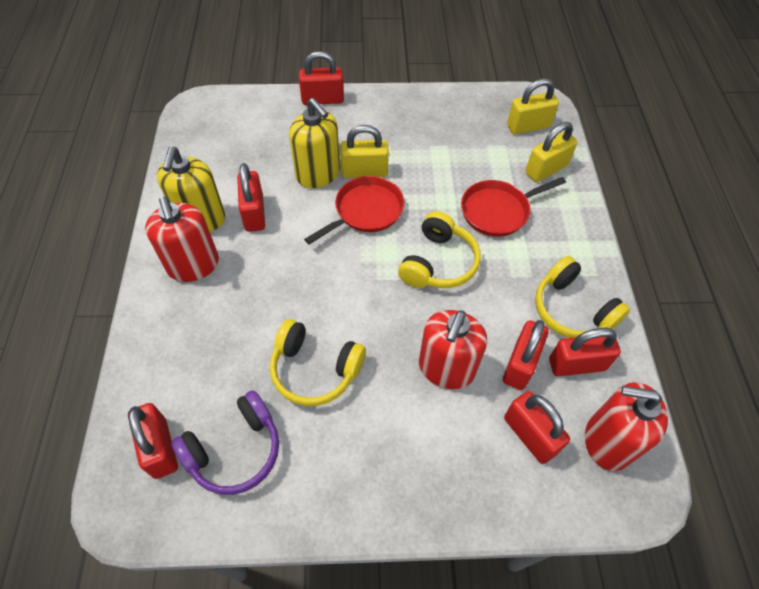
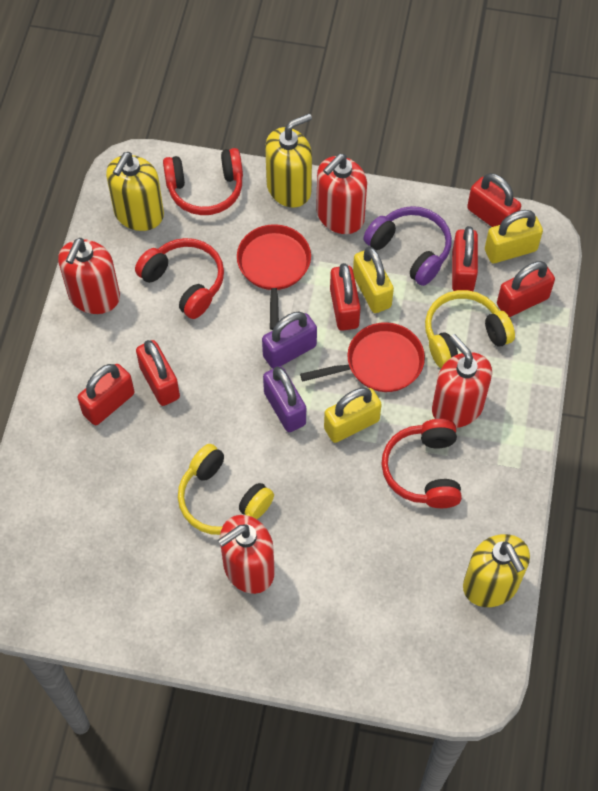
purple padlock: none = 0 -> [262,311,317,369] [263,366,306,432] = 2
red headphones: none = 0 -> [135,238,224,319] [163,148,243,215] [381,419,462,508] = 3
red soap dispenser: [145,196,219,282] [419,310,487,389] [585,382,668,471] = 3 -> [58,238,120,314] [218,515,275,594] [316,154,367,234] [432,334,492,428] = 4
yellow headphones: [270,319,366,406] [398,211,481,288] [535,256,630,338] = 3 -> [178,444,274,535] [425,290,515,368] = 2
yellow soap dispenser: [157,147,225,232] [289,98,340,188] = 2 -> [106,152,164,231] [265,113,312,208] [463,534,530,607] = 3

